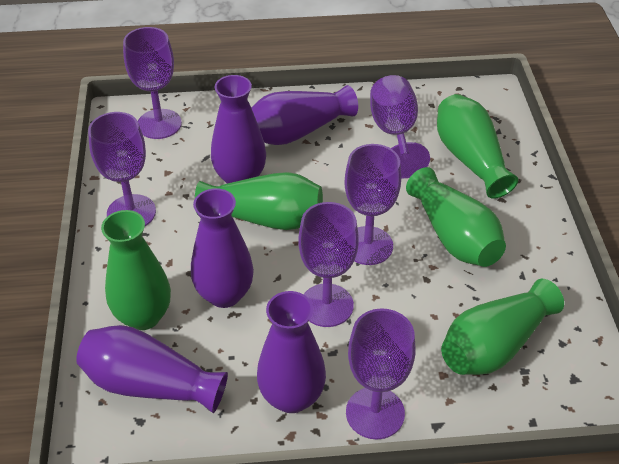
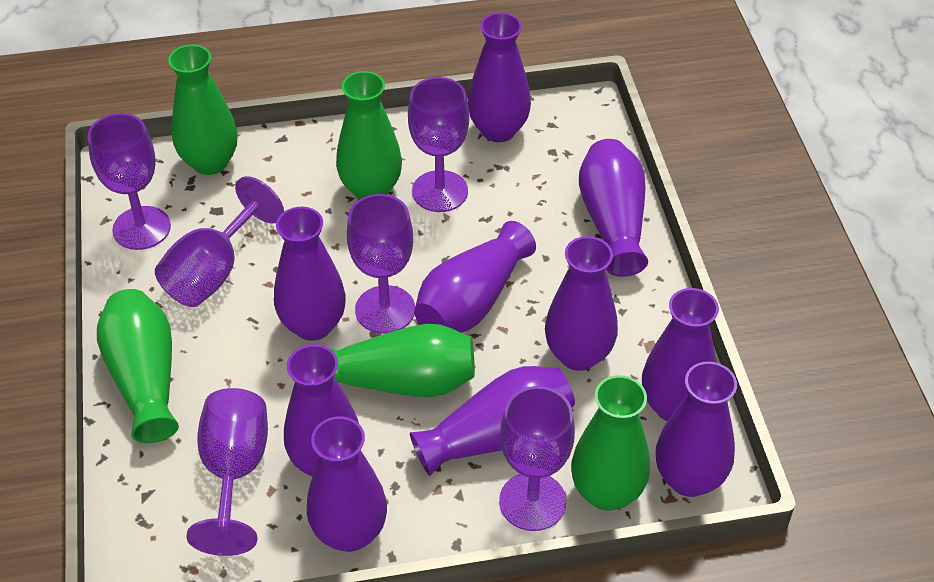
purple vase: [76,325,228,413] [191,188,254,308] [211,75,266,184] [251,85,358,145] [257,291,326,413] = 5 -> [274,207,346,341] [284,344,359,476] [307,416,387,552] [410,366,575,476] [414,221,536,333] [468,13,531,142] [545,236,618,371] [579,139,648,277] [642,288,719,421] [656,361,737,497] = 10

